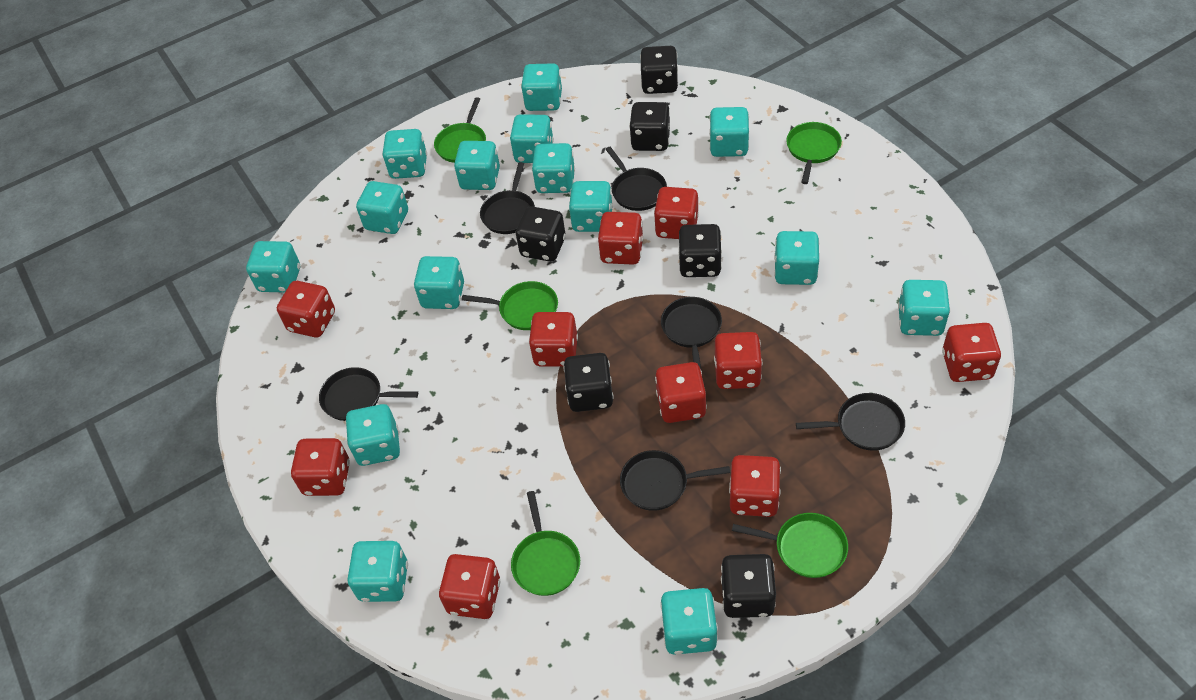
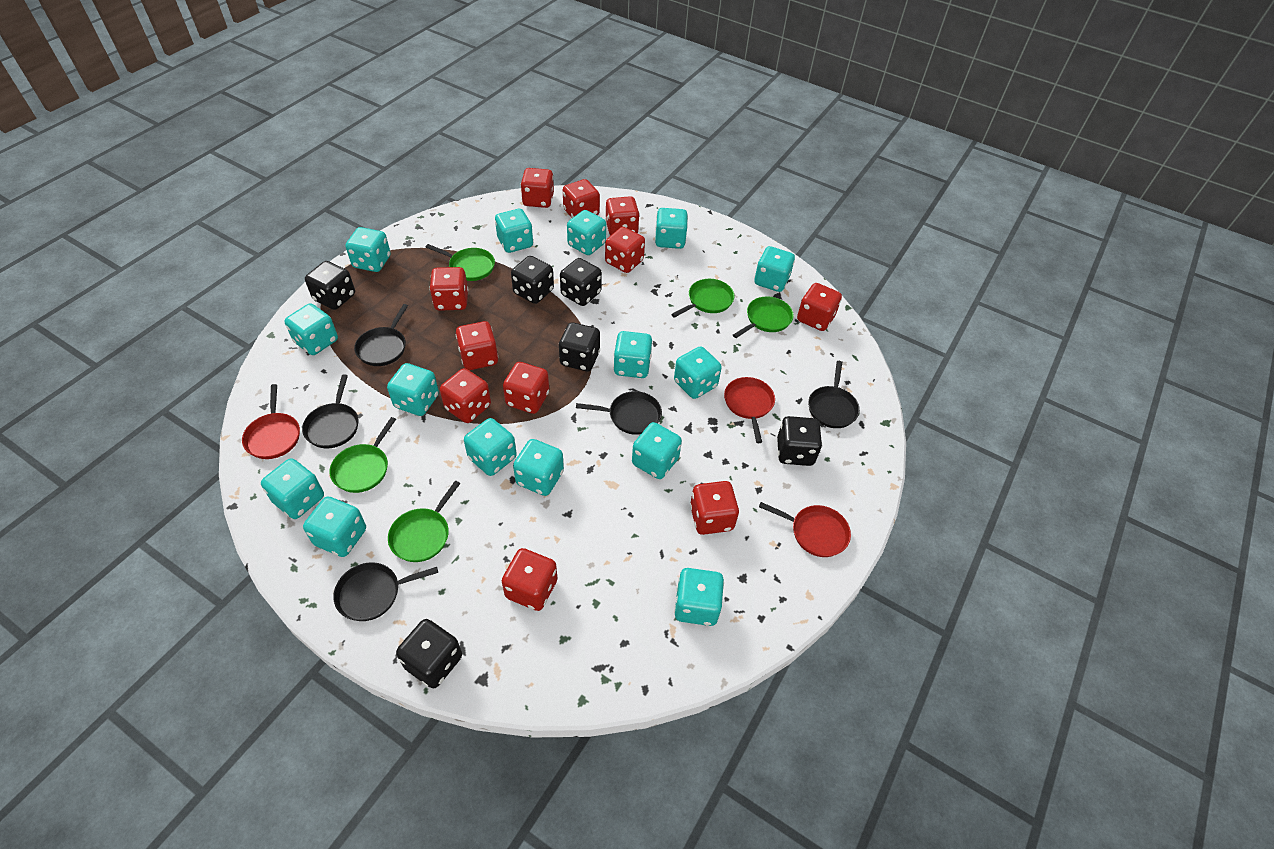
black pan: [319,367,418,421] [480,162,535,234] [605,147,667,211] [620,450,730,511] [661,297,722,369] [796,393,905,451] = 6 -> [302,374,359,448] [333,562,438,621] [354,304,408,366] [576,391,662,435] [808,361,860,428] = 5
red dice: [277,281,335,337] [291,438,350,496] [439,554,500,619] [529,312,578,367] [598,212,643,265] [654,187,699,239] [655,362,707,423] [714,332,762,389] [729,455,781,517] [942,323,1001,382] = 10 -> [429,267,468,311] [440,368,491,423] [456,321,498,370] [502,548,557,611] [503,362,549,414] [521,168,554,208] [563,179,600,218] [605,196,640,236] [605,227,645,273] [690,481,739,535] [797,283,842,331] = 11
red pan: none = 0 -> [242,384,300,459] [724,377,775,443] [759,502,851,557] = 3

